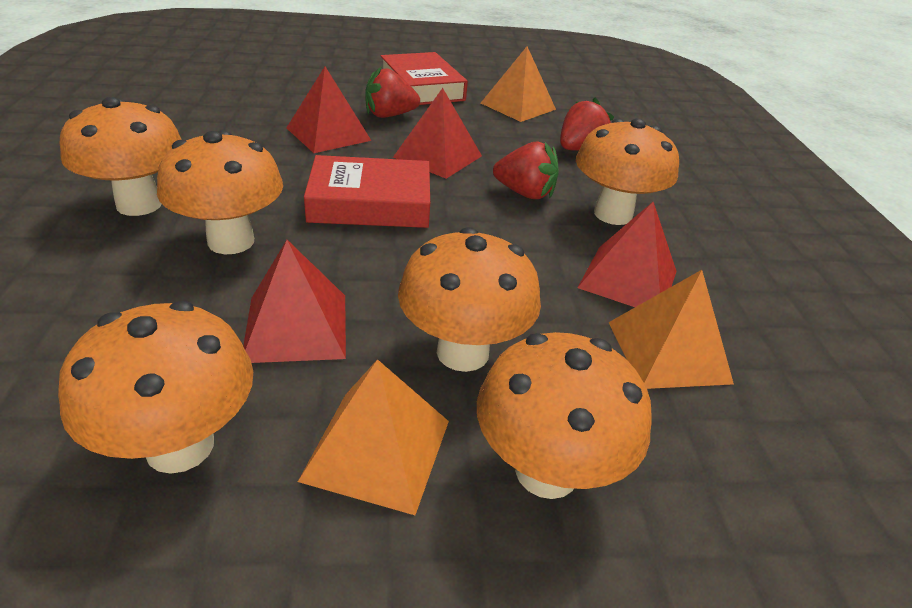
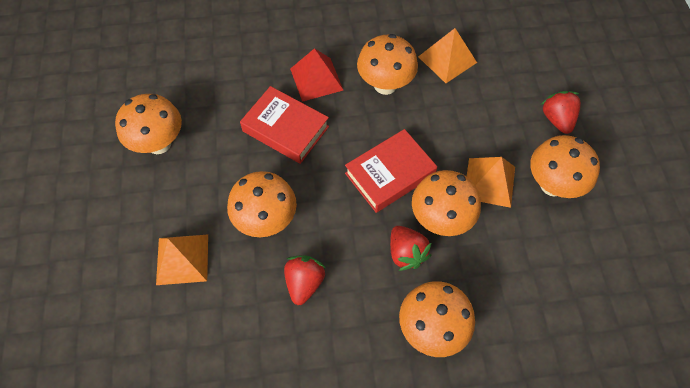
red pyramid: [243,240,346,363] [286,67,371,153] [393,88,482,179] [578,202,677,307] = 4 -> [290,48,343,102] = 1

